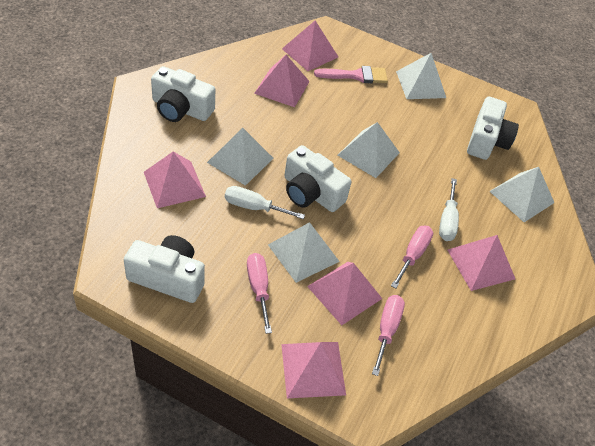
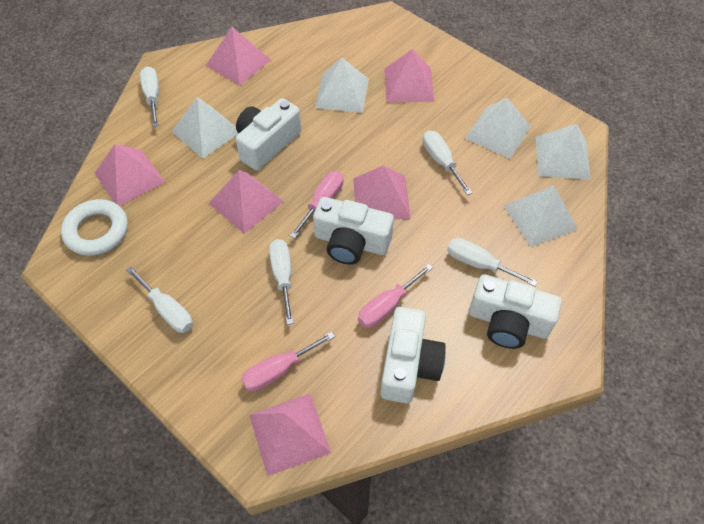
pink brush: [314,66,388,83] = 1 -> none = 0
white ring: none = 0 -> [61,199,128,256] = 1
white screwdriver: [225,186,305,219] [439,178,459,241] = 2 -> [126,266,193,333] [140,66,159,127] [269,239,294,325] [423,131,472,195] [447,238,538,287] = 5

